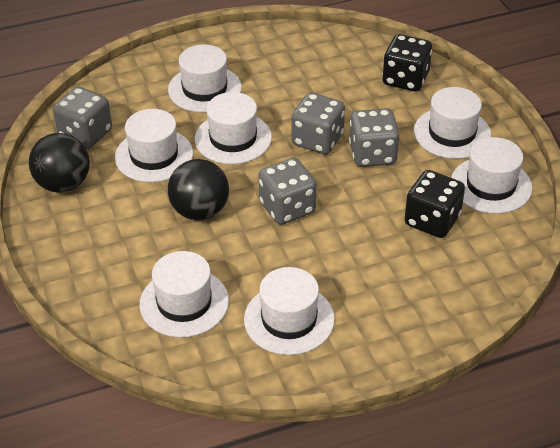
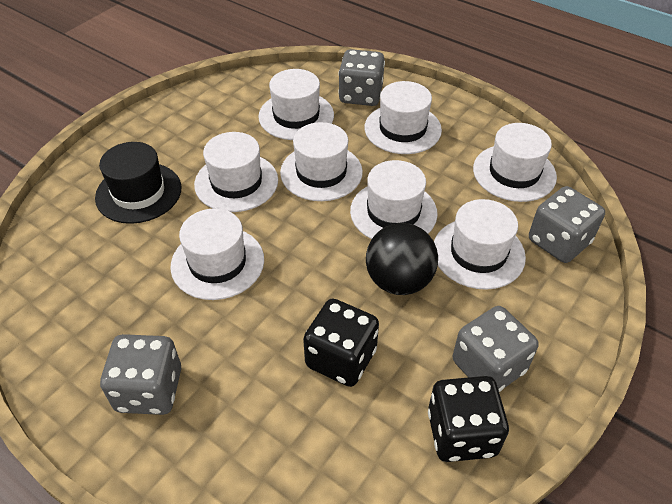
black ball: [29,133,90,193] [168,159,229,220] = 2 -> [366,223,438,295] = 1
black hat: none = 0 -> [95,142,181,224] = 1
white hat: [115,109,193,182] [140,251,229,338] [168,44,242,113] [195,92,272,164] [244,267,335,355] [414,87,491,159] [451,137,532,214] = 7 -> [170,208,264,300] [194,132,278,212] [258,69,334,140] [280,122,363,201] [350,160,438,239] [364,81,442,154] [434,199,526,290] [473,123,557,202] = 8

